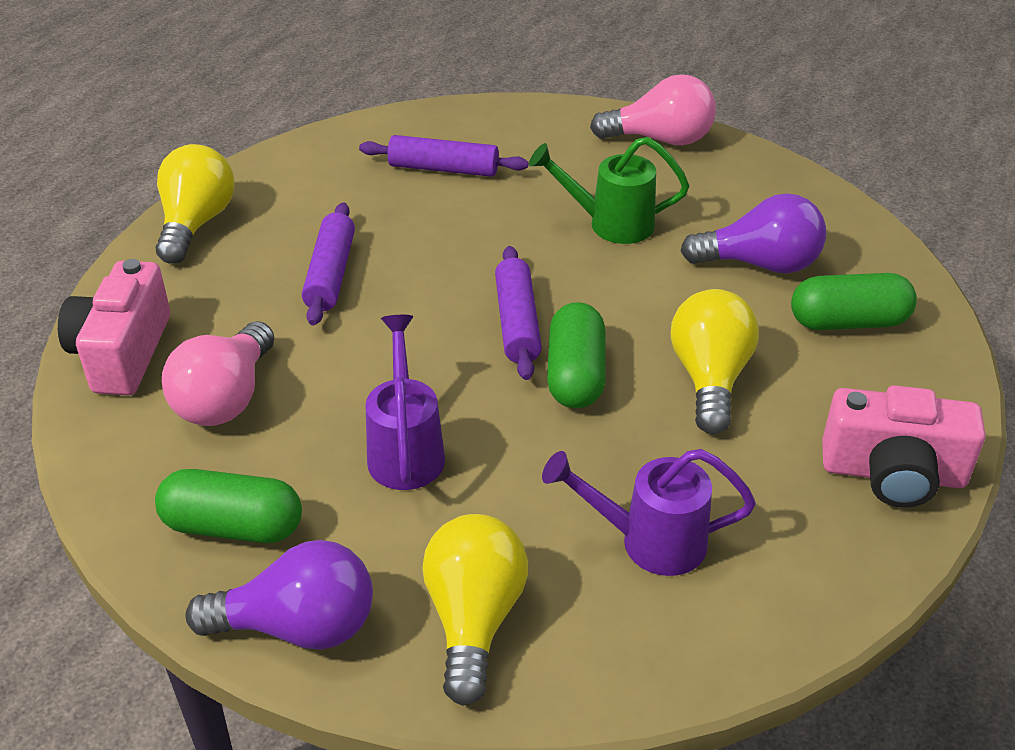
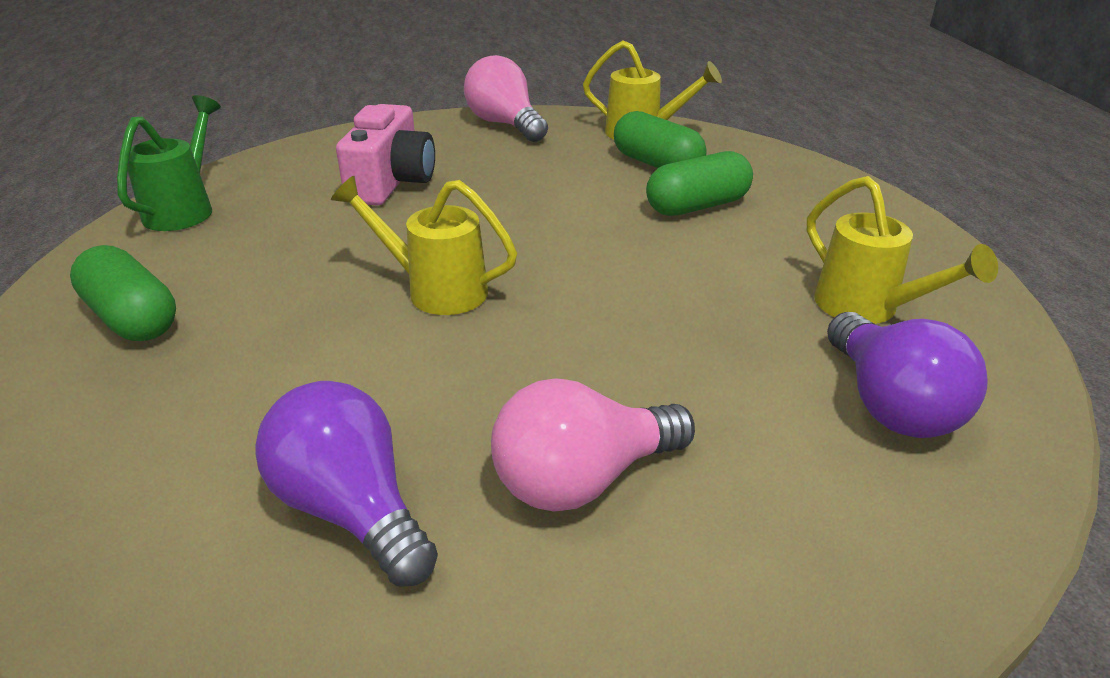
pink camera: [58,259,170,395] [822,385,985,507] = 2 -> [336,104,435,205] = 1
purple rolling pin: [302,202,355,325] [359,135,529,177] [495,246,542,380] = 3 -> none = 0
purple watering can: [366,315,445,490] [542,449,756,576] = 2 -> none = 0
yellow light bulb: [155,144,235,264] [422,514,528,706] [671,289,759,434] = 3 -> none = 0
yellow watering can: none = 0 -> [331,176,517,315] [583,40,722,140] [807,176,998,324] = 3

